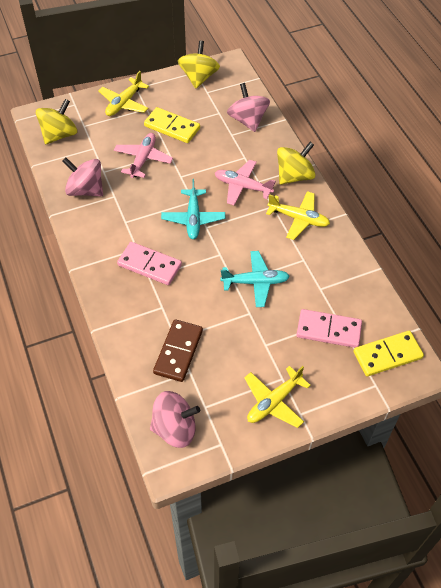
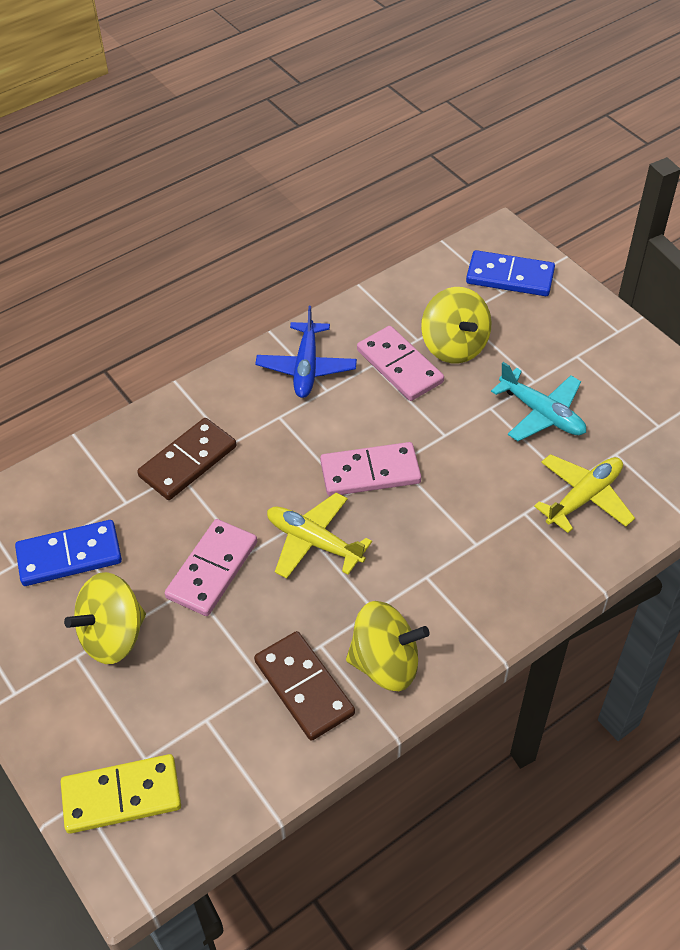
blue domino: none = 0 -> [15,520,122,586] [466,250,555,296] = 2
blue plane: none = 0 -> [255,306,357,398] = 1
brown domino: [153,319,203,382] = 1 -> [137,418,236,500] [254,631,355,741] = 2
pink domino: [117,242,182,285] [296,309,362,348] = 2 -> [165,519,257,616] [320,442,421,496] [357,326,444,401] = 3
pink plane: [114,133,173,178] [215,160,276,205] = 2 -> none = 0
pink spinning top: [62,157,103,196] [150,391,200,448] [227,83,270,132] = 3 -> none = 0
turquoise plane: [161,179,225,239] [220,251,290,307] = 2 -> [491,362,586,441] = 1
yellow domino: [144,107,200,143] [353,331,424,376] = 2 -> [61,754,181,834] = 1
yellow plane: [98,71,149,116] [244,366,311,428] [266,191,330,240] = 3 -> [267,493,372,579] [534,454,635,533] = 2

